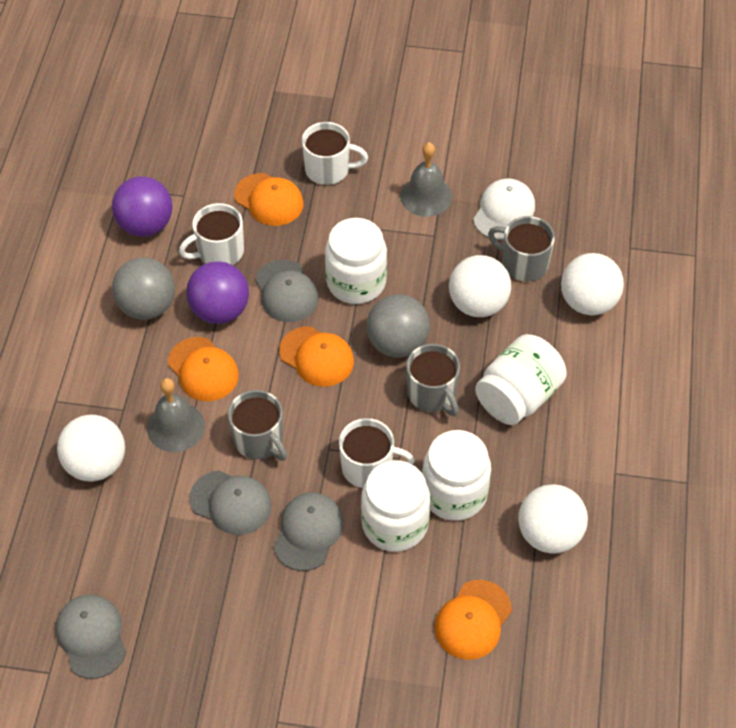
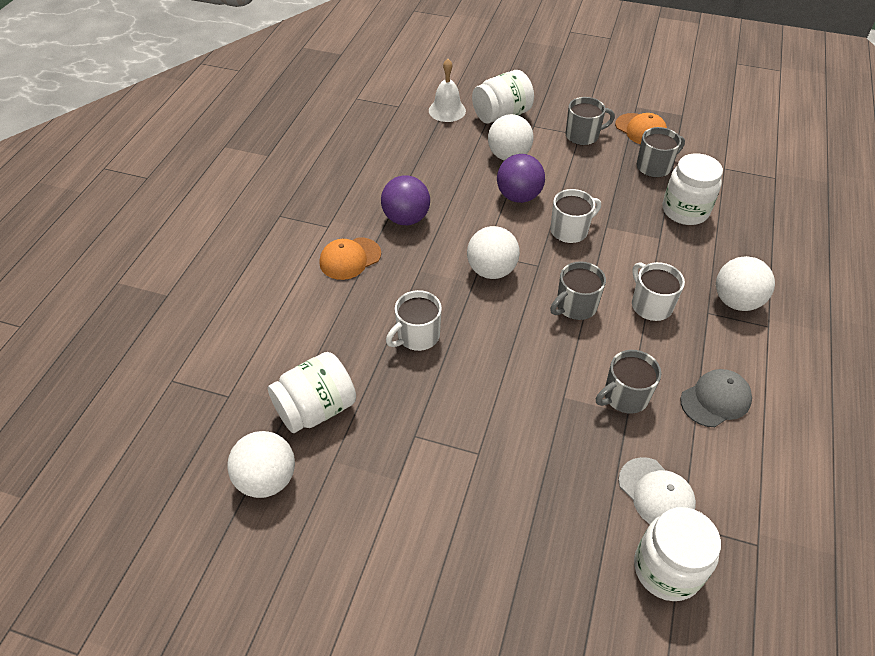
grey ball: [112,257,175,320] [367,294,430,358] = 2 -> none = 0
grey bell: [147,378,205,452] [400,142,452,217] = 2 -> none = 0
grey cap: [55,595,126,679] [189,470,272,535] [255,260,319,322] [273,492,344,571] = 4 -> [680,369,752,427] = 1
grey mug: [228,390,287,461] [407,344,460,416] [488,216,555,281] = 3 -> [550,261,606,320] [566,97,615,145] [596,350,661,414] [637,127,685,178] = 4
orange cap: [168,337,239,401] [234,173,304,226] [279,327,354,387] [435,580,512,660] = 4 -> [320,237,381,280] [615,113,667,144] = 2
white bell: none = 0 -> [429,59,466,122] = 1

